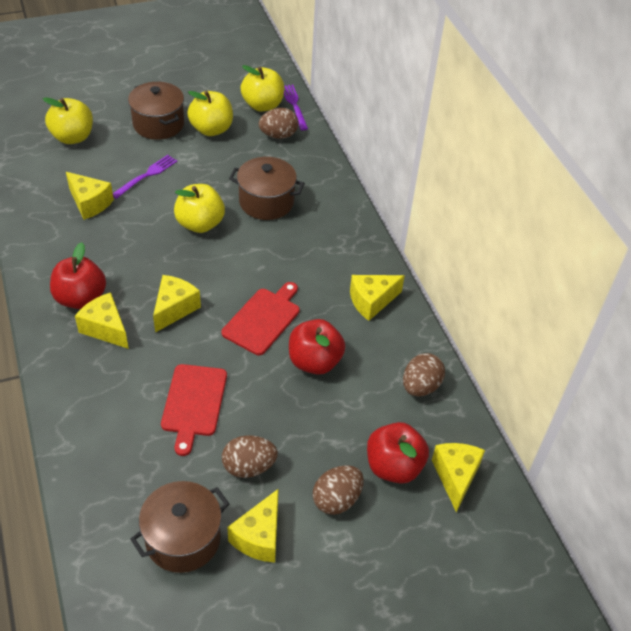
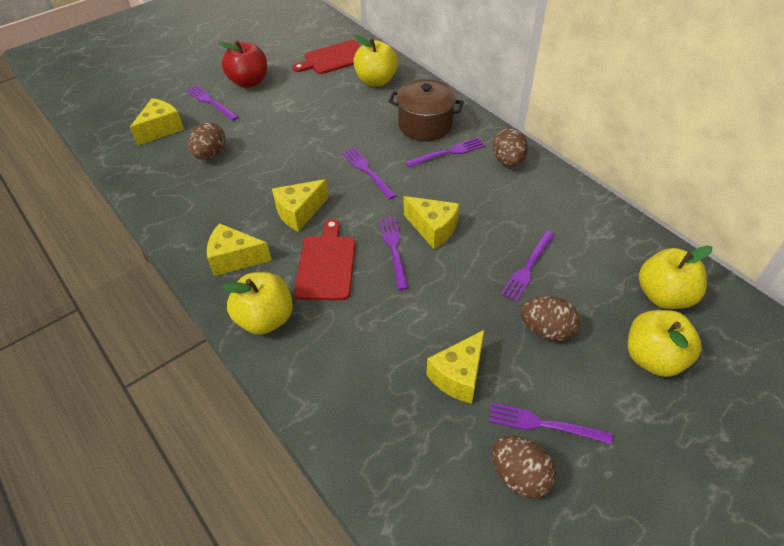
brown pot: [128,82,184,140] [130,481,229,573] [229,157,305,220] = 3 -> [389,79,464,141] = 1
purple fork: [113,155,177,199] [284,85,308,130] = 2 -> [186,85,239,121] [342,147,397,200] [380,217,408,290] [406,138,485,167] [489,403,613,444] [501,231,554,302] = 6
red apple: [50,242,106,309] [289,319,346,375] [367,422,429,484] = 3 -> [218,41,267,88] = 1
yellow cheese: [66,172,114,220] [75,292,129,349] [153,275,201,333] [227,488,279,563] [350,275,405,321] [432,443,485,512] = 6 -> [130,98,184,146] [207,223,272,276] [272,179,329,232] [404,196,459,249] [426,330,484,404] = 5

